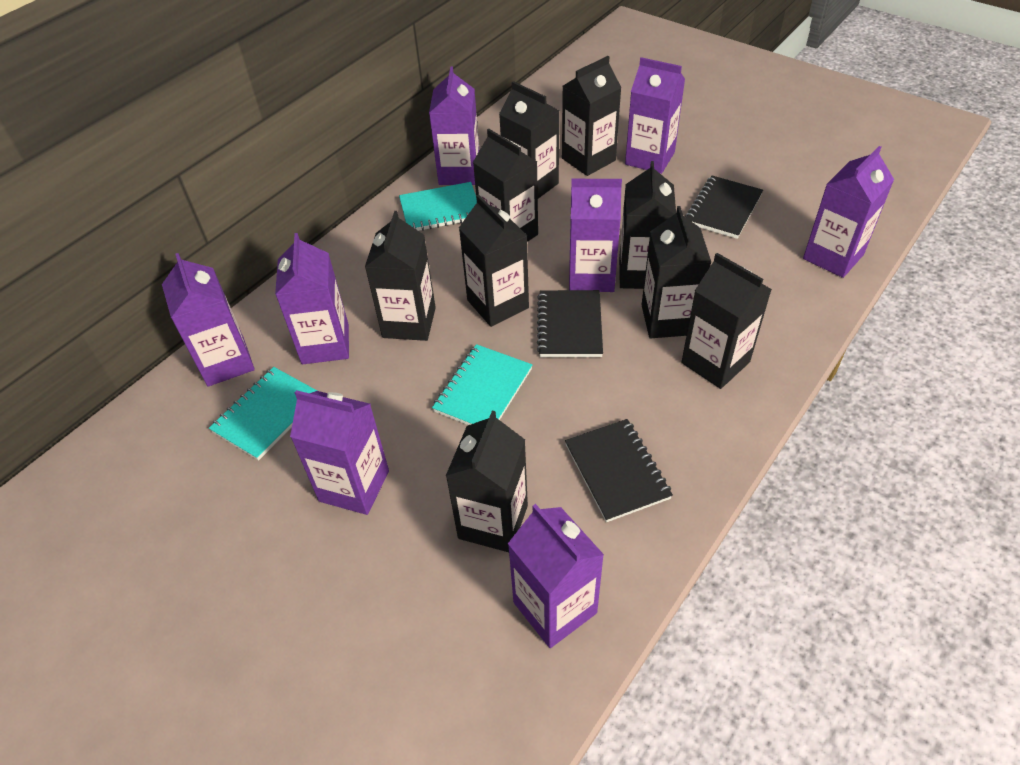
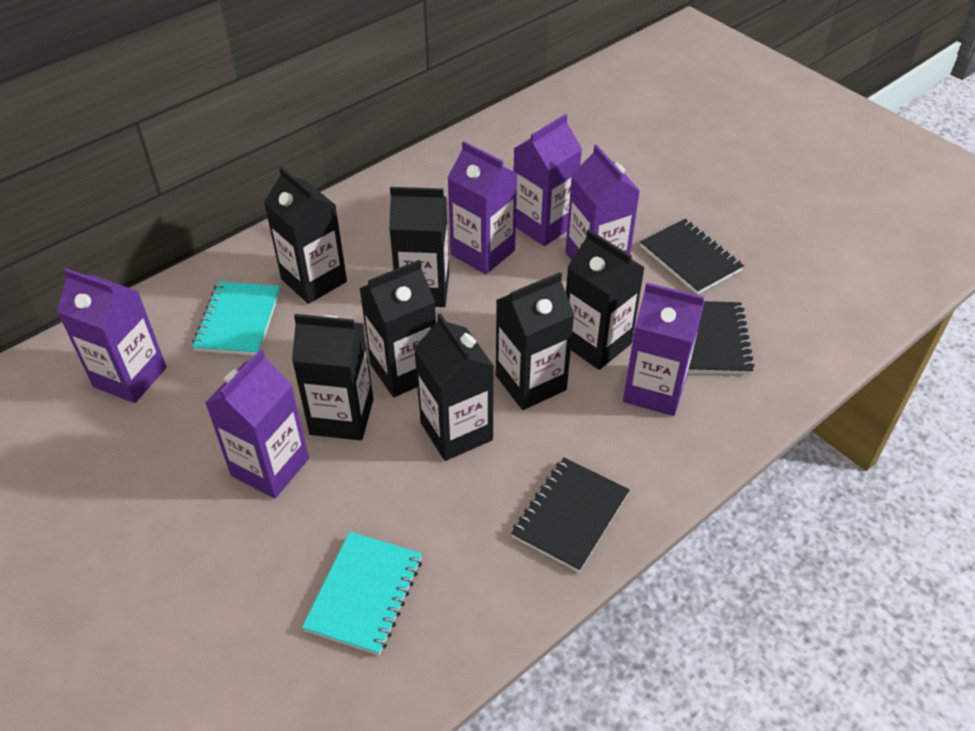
black carton: [365,211,436,341] [446,411,528,552] [459,195,529,327] [473,129,538,242] [499,81,560,199] [562,56,622,176] [619,161,676,289] [642,206,711,338] [681,253,772,389] = 9 -> [264,167,347,304] [292,314,373,440] [359,260,436,397] [389,187,449,307] [414,313,494,461] [496,272,575,410] [566,230,645,370] = 7
purple carton: [162,253,255,387] [275,233,349,364] [290,390,389,515] [429,66,479,185] [508,504,604,648] [569,179,622,292] [625,57,685,174] [803,146,894,278] = 8 -> [57,268,167,403] [205,349,309,499] [448,141,517,274] [514,114,582,246] [566,144,640,260] [623,283,704,416] = 6
turquoise notebook: [209,367,317,460] [399,182,477,231] [432,344,532,425] = 3 -> [192,281,280,355] [302,532,422,655] = 2

